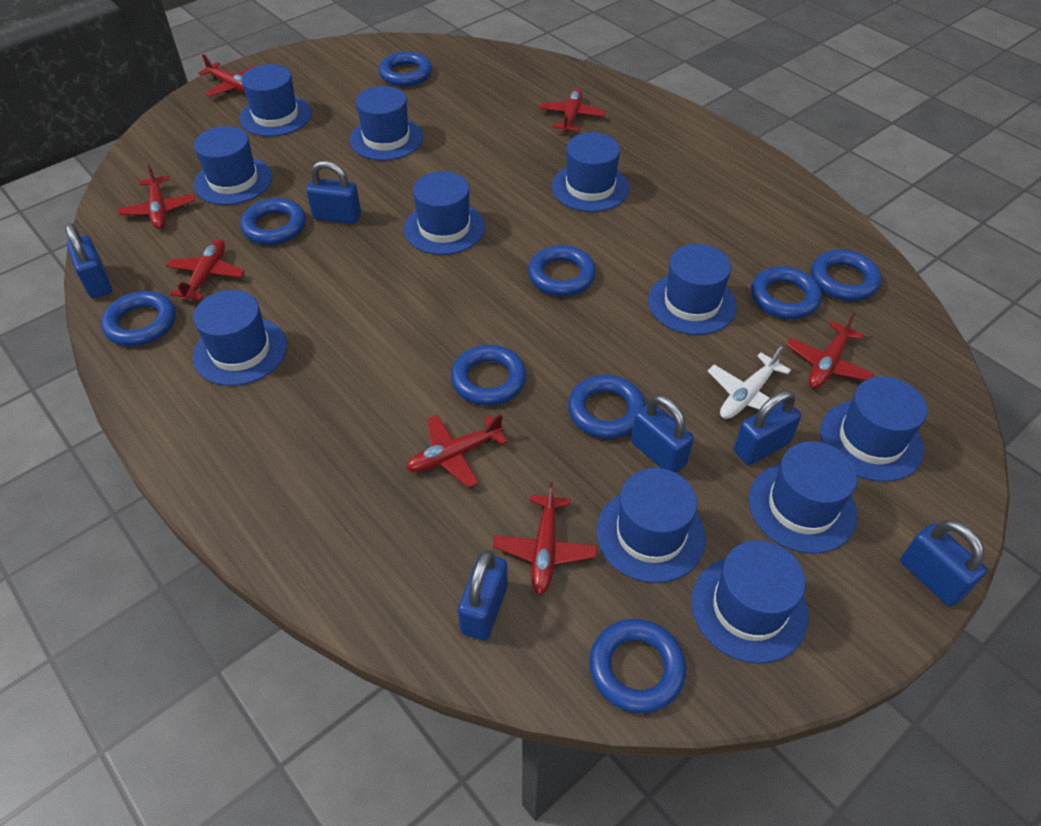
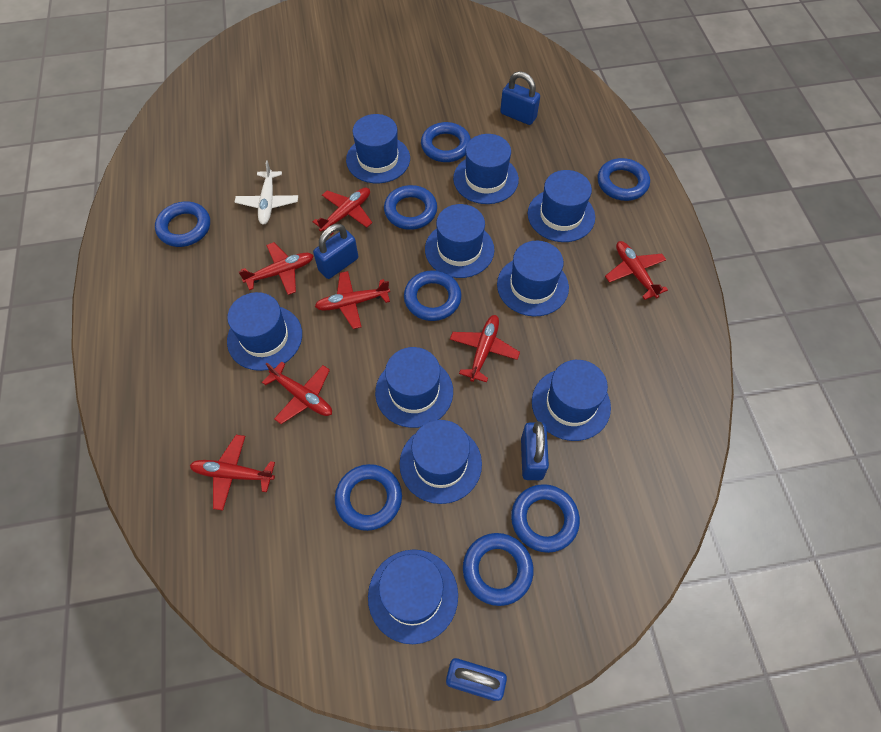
blue hat: [193,290,287,386] [194,126,272,205] [239,64,312,137] [350,86,423,161] [404,171,485,255] [552,132,629,212] [596,468,706,583] [648,244,737,335] [691,540,809,663] [749,441,857,554] [820,376,927,482] = 11 -> [227,292,302,371] [346,114,410,183] [368,549,458,644] [375,347,453,428] [399,420,482,504] [425,204,494,278] [453,134,519,204] [497,241,569,317] [528,170,595,242] [532,360,611,441] = 10
blue padlock: [65,223,112,299] [306,161,361,224] [458,550,508,640] [631,395,694,473] [734,391,801,465] [900,520,987,606] = 6 -> [313,224,358,279] [446,658,507,701] [500,71,540,125] [521,421,549,480] = 4
blue ring: [101,291,176,346] [240,198,306,245] [379,52,432,87] [451,345,526,406] [528,245,596,296] [568,375,646,439] [589,619,686,713] [751,266,822,319] [811,250,881,301] = 9 -> [155,201,210,247] [335,464,402,531] [384,185,437,230] [404,270,461,321] [421,122,471,162] [463,533,534,606] [511,484,580,553] [598,158,650,201] = 8

